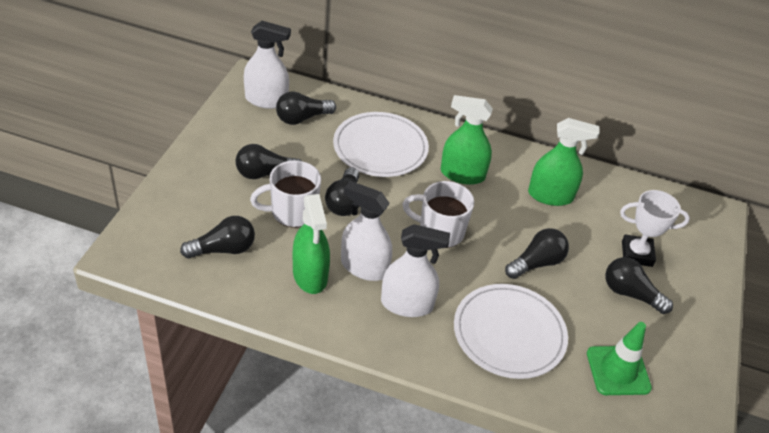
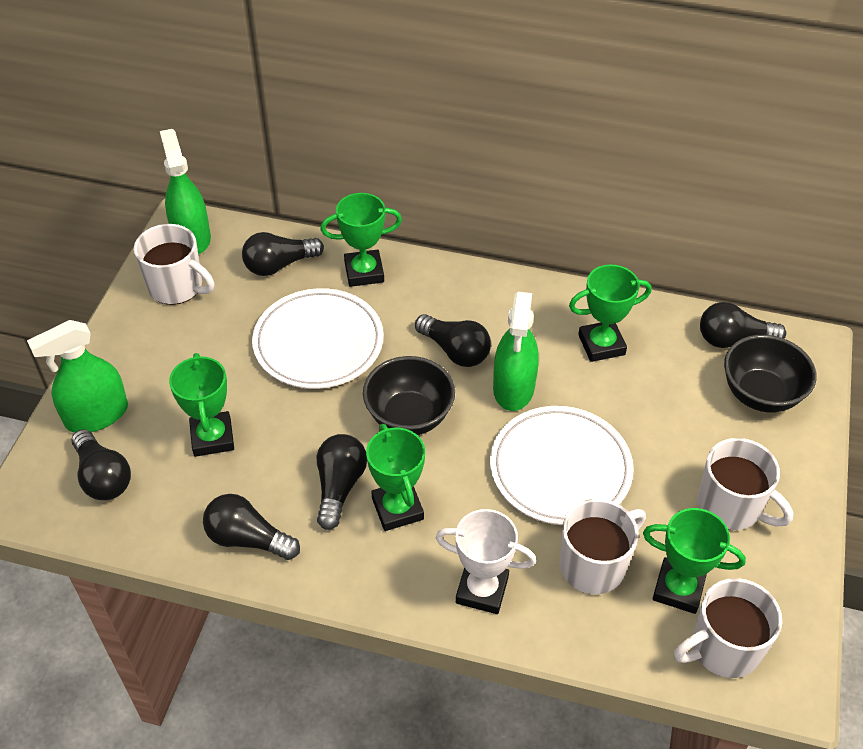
black bowl: none = 0 -> [363,356,455,435] [724,335,817,413] = 2
green traffic cone: [587,322,652,395] = 1 -> none = 0
green trophy: none = 0 -> [169,353,234,457] [321,193,402,287] [366,424,425,531] [569,265,651,362] [643,508,746,614] = 5
white mug: [250,160,321,228] [403,181,474,248] = 2 -> [134,224,214,305] [560,499,646,594] [674,578,782,678] [698,438,793,530] = 4
white spray bottle: [244,21,291,109] [341,181,392,281] [381,224,450,317] = 3 -> none = 0

